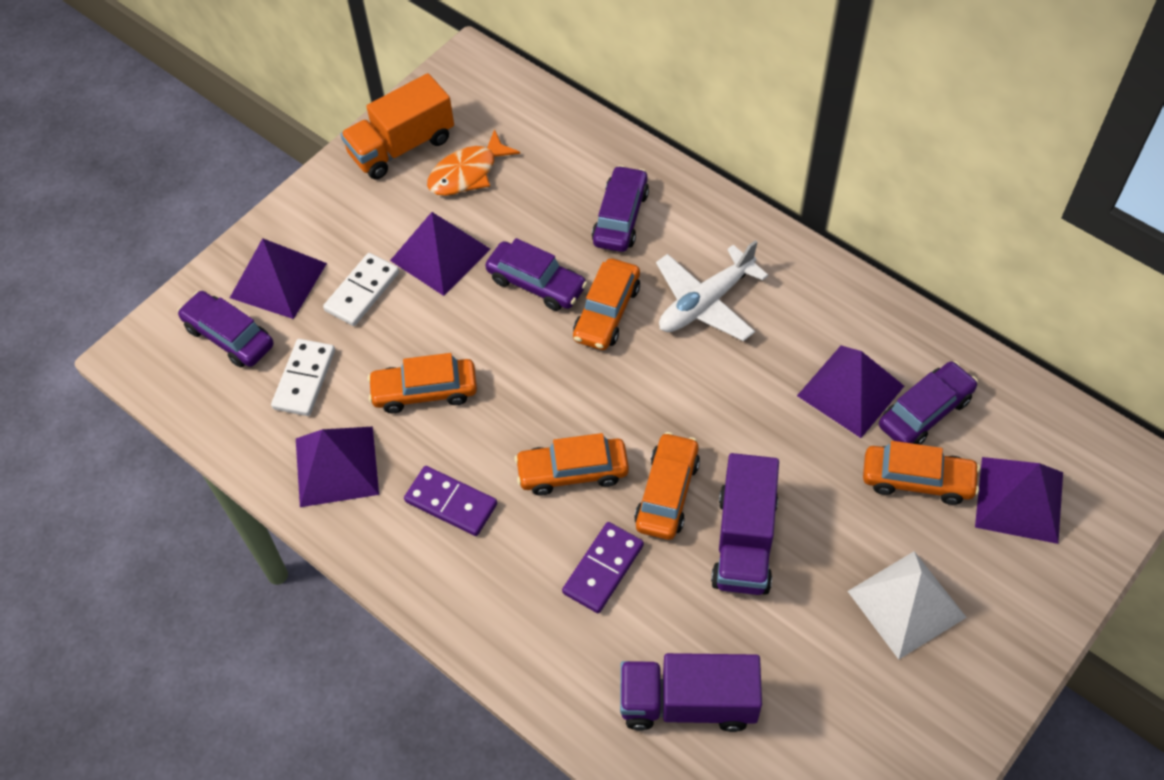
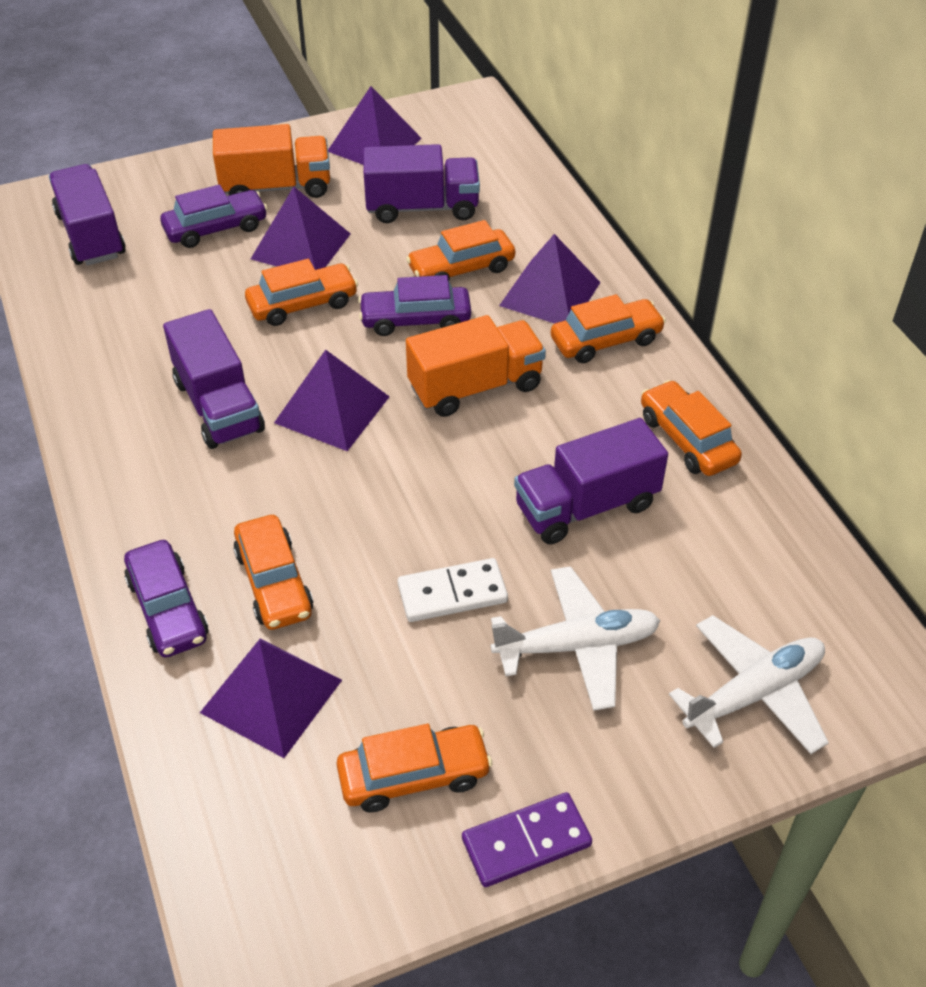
orange car: [367,353,477,413] [514,433,629,496] [573,258,640,350] [634,432,700,540] [863,441,980,505] = 5 -> [233,515,314,630] [245,259,358,326] [337,724,492,812] [406,220,515,280] [551,294,666,363] [641,380,742,476] = 6
orange fish: [427,129,520,196] = 1 -> none = 0
orange truck: [340,73,454,180] = 1 -> [213,124,330,198] [406,315,546,417] = 2
purple car: [177,291,274,368] [485,238,587,311] [592,165,649,252] [879,361,978,445] = 4 -> [124,540,208,657] [160,185,268,248] [358,275,471,336] = 3
purple domino: [404,466,497,536] [562,522,644,613] = 2 -> [462,792,592,887] = 1
purple truck: [620,653,762,732] [711,453,779,595] = 2 -> [49,164,126,266] [163,309,265,449] [363,144,480,223] [514,418,668,544] = 4
white domino: [271,339,335,416] [323,253,399,326] = 2 -> [398,558,508,622] = 1
white plane: [656,240,768,341] = 1 -> [490,566,660,711] [669,615,829,754] = 2
white pyramid: [848,551,967,659] = 1 -> none = 0

